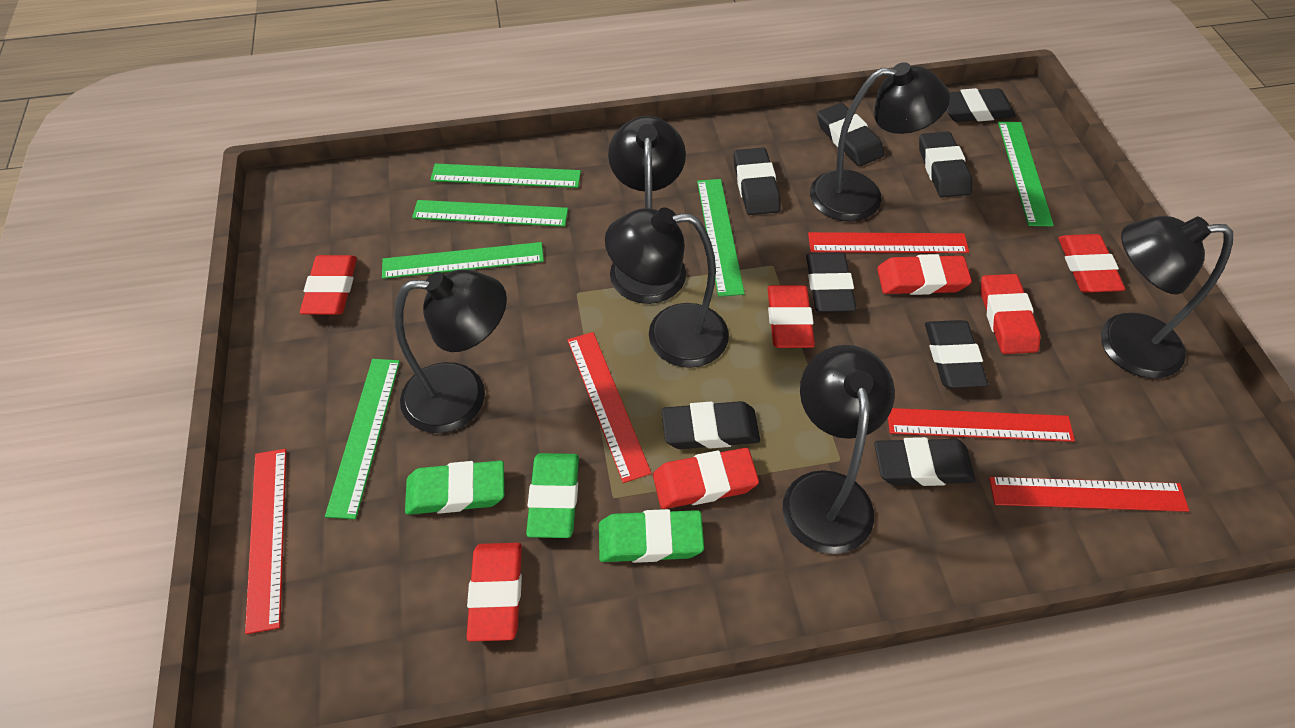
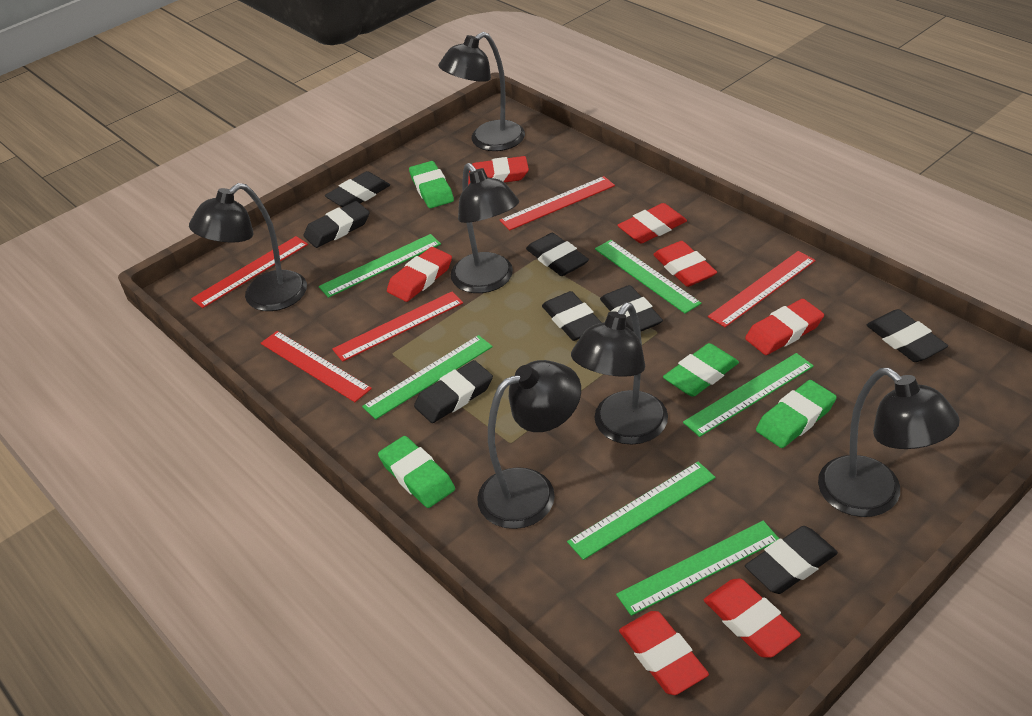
green eraser: [405,461,504,515] [526,453,579,538] [599,509,704,563] = 3 -> [378,436,455,508] [409,161,454,208] [663,343,739,397] [756,380,837,448] = 4

